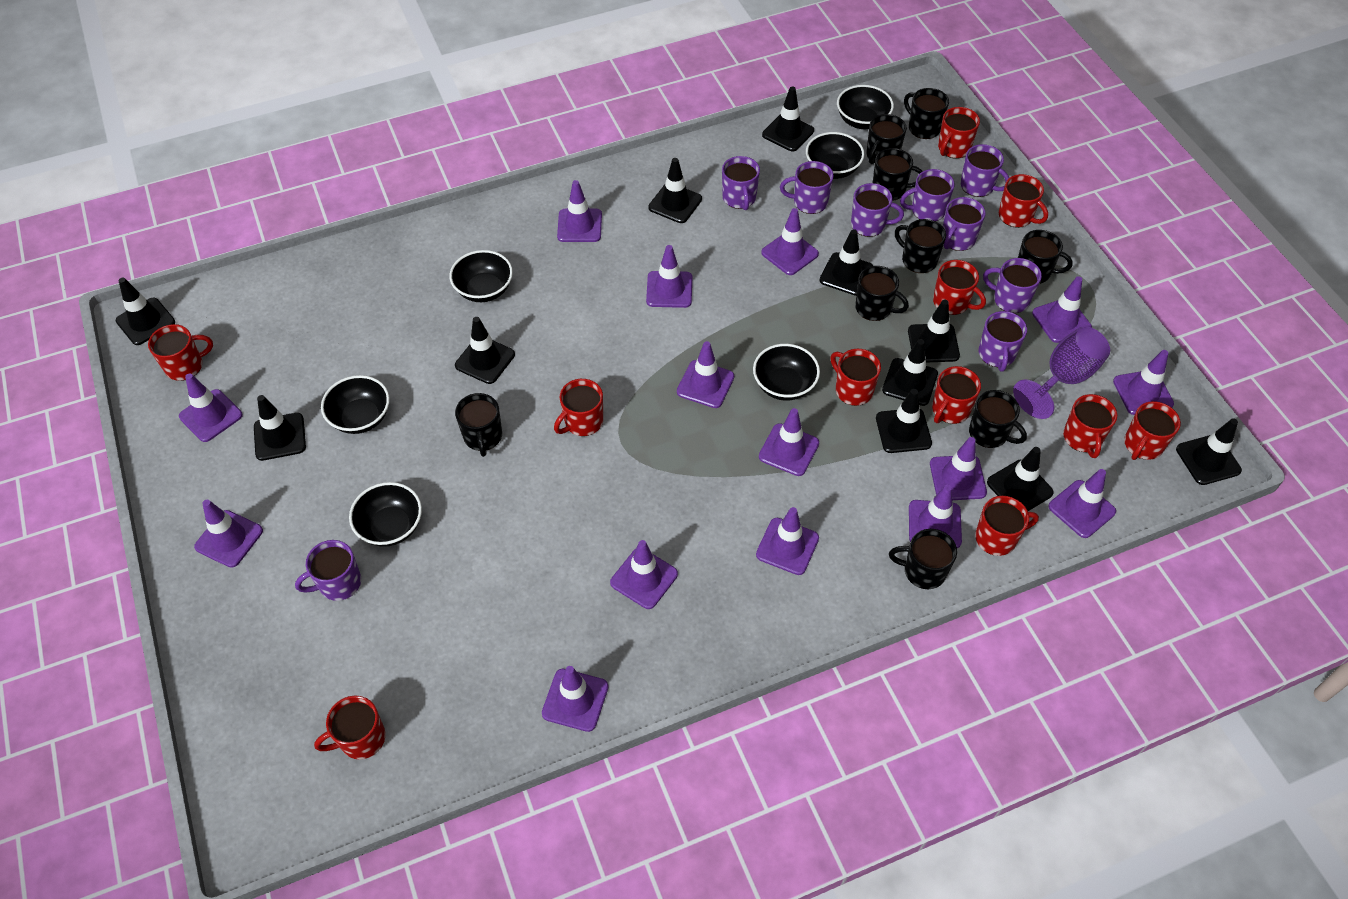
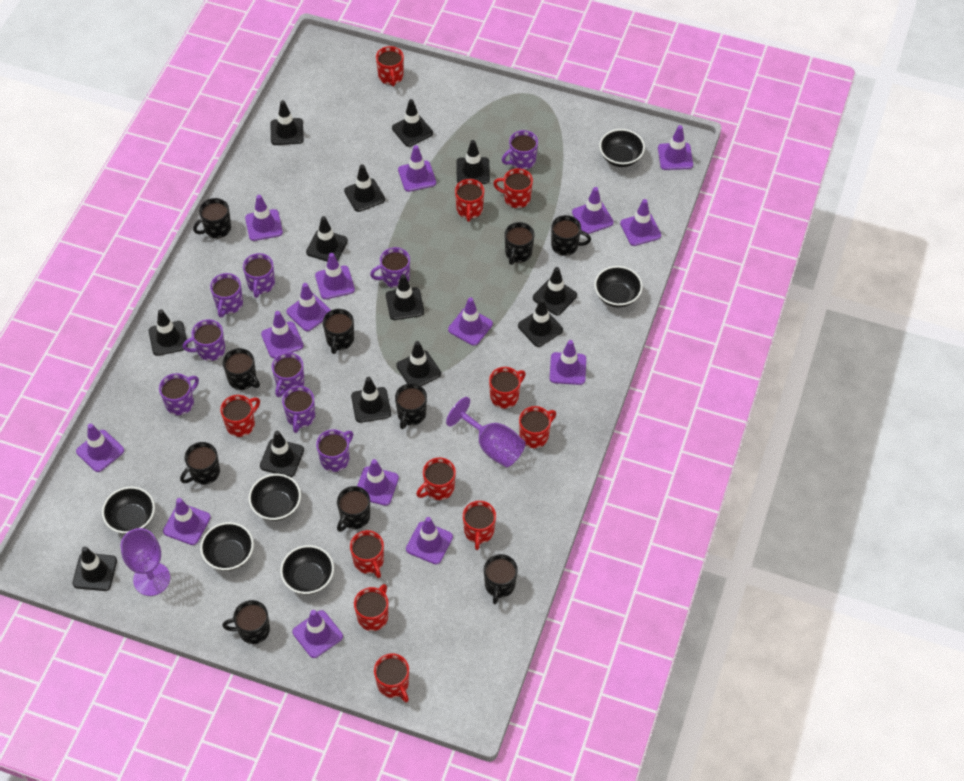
black mug: [455,393,502,457] [855,266,909,321] [867,114,907,164] [873,148,923,201] [889,529,957,589] [895,219,946,273] [904,88,949,139] [969,390,1027,448] [1018,230,1073,284] = 9 -> [180,442,220,485] [193,198,231,238] [222,600,270,644] [223,348,260,390] [323,309,354,354] [337,486,370,532] [395,383,427,429] [484,554,518,604] [505,222,534,265] [551,215,591,256] = 10
black traffic cone: [116,278,175,345] [254,395,306,461] [455,317,515,384] [648,158,702,223] [762,87,814,151] [820,229,873,296] [876,389,932,453] [882,339,938,406] [908,300,960,362] [987,447,1054,511] [1176,418,1242,485] = 11 -> [73,546,117,591] [149,309,188,356] [260,431,304,477] [270,100,304,145] [306,216,348,262] [344,164,385,212] [351,377,391,423] [386,274,424,320] [392,99,433,147] [396,341,441,386] [456,140,490,184] [518,299,563,347] [533,267,577,315] = 13
purple goblet: [1013,326,1110,419] = 1 -> [121,528,170,596] [446,397,526,467] = 2

